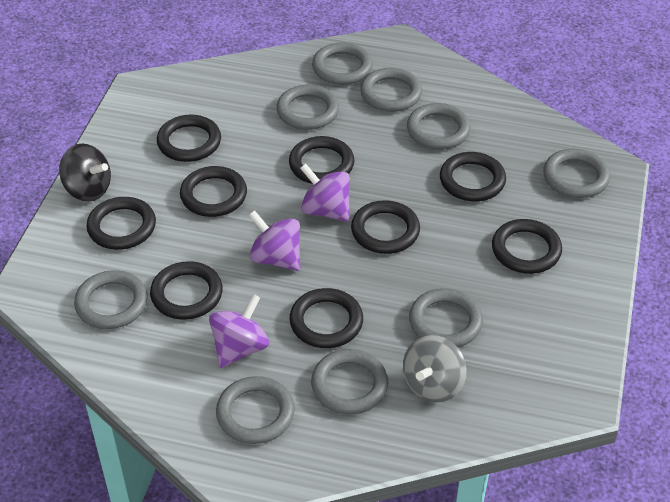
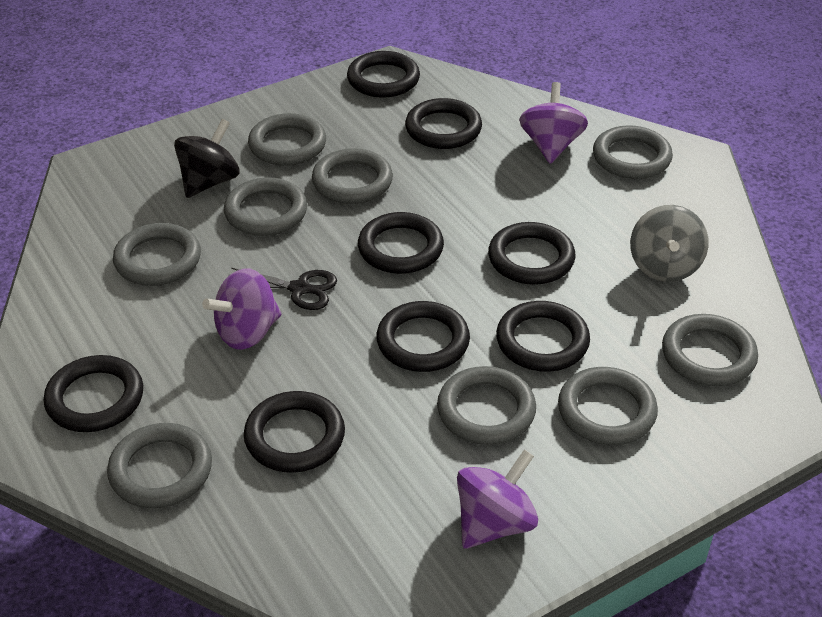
black ring: [87,197,156,250] [150,261,223,320] [157,115,221,162] [180,166,247,217] [289,136,354,184] [290,288,363,348] [351,200,420,254] [440,152,506,201] [492,219,562,274] = 9 -> [44,355,143,432] [244,391,345,473] [347,51,420,98] [358,212,444,274] [377,301,470,372] [405,98,482,149] [488,222,576,285] [496,301,590,372] = 8
black scissors: none = 0 -> [231,267,337,310] = 1

